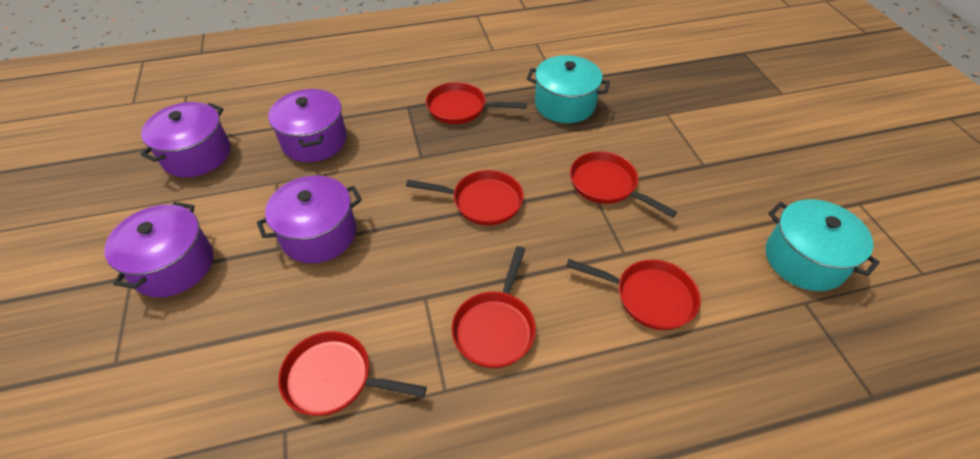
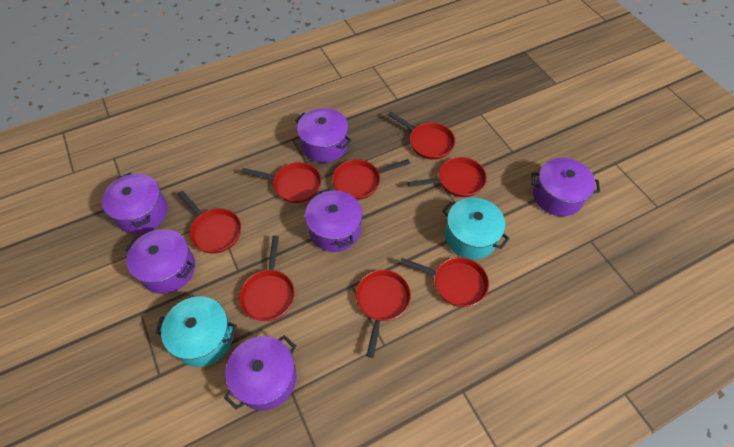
purple pot: [104,202,213,297] [140,102,231,177] [257,176,362,263] [268,89,347,162] = 4 -> [102,172,168,234] [125,229,195,294] [224,335,297,410] [295,108,352,163] [305,188,363,252] [531,158,600,216] = 6
red pan: [278,331,427,416] [406,170,524,226] [426,82,527,124] [451,246,536,368] [566,259,701,330] [570,151,677,218] = 6 -> [178,191,241,253] [239,236,295,321] [241,162,321,203] [332,159,410,200] [356,270,411,358] [388,111,455,160] [400,257,489,307] [408,157,487,197] = 8

